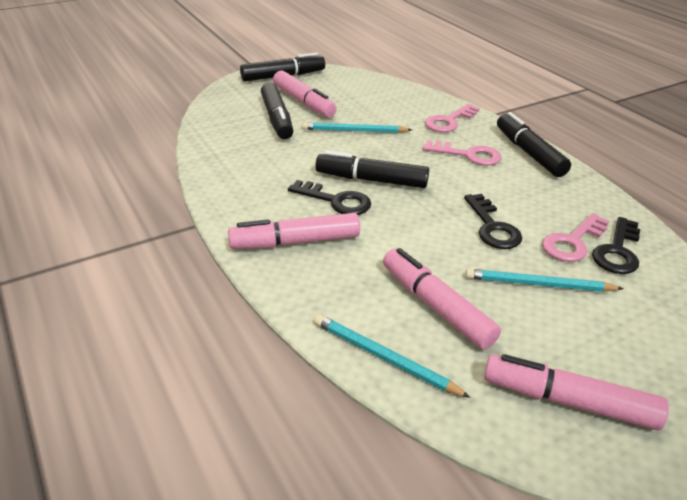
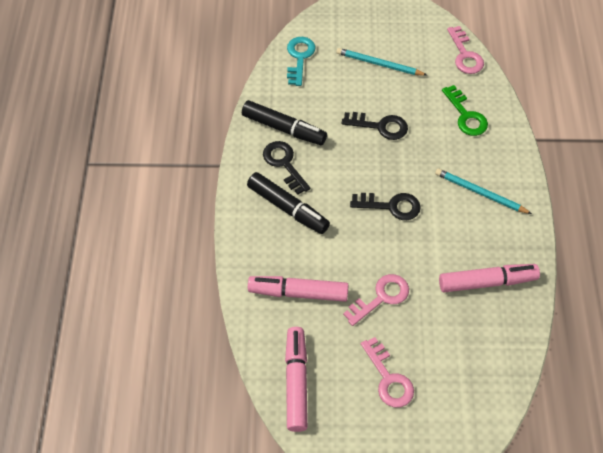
black marker: [240,52,325,81] [261,83,293,139] [315,151,429,188] [497,112,571,177] = 4 -> [242,100,327,145] [247,172,330,234] = 2
green key: none = 0 -> [442,85,488,136] = 1
pink marker: [228,213,360,249] [273,71,337,117] [383,248,501,350] [484,354,669,430] = 4 -> [248,276,349,302] [285,327,308,432] [439,264,540,292] = 3
turquoise key: none = 0 -> [287,37,316,86] = 1
turquoise pencil: [302,122,412,133] [314,315,470,398] [465,269,624,292] = 3 -> [336,48,427,76] [435,169,532,214] = 2

